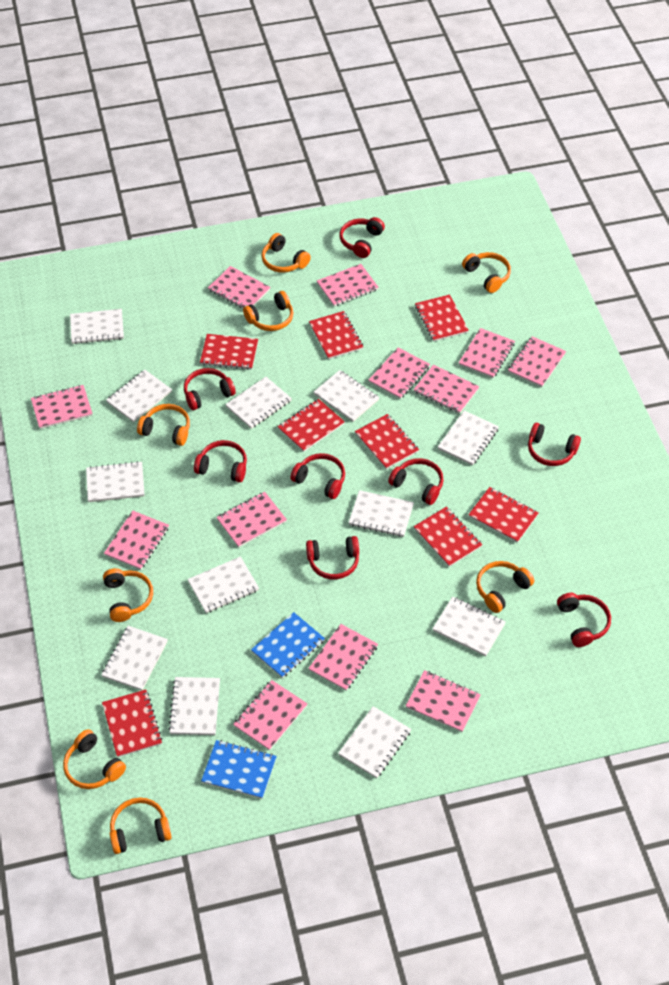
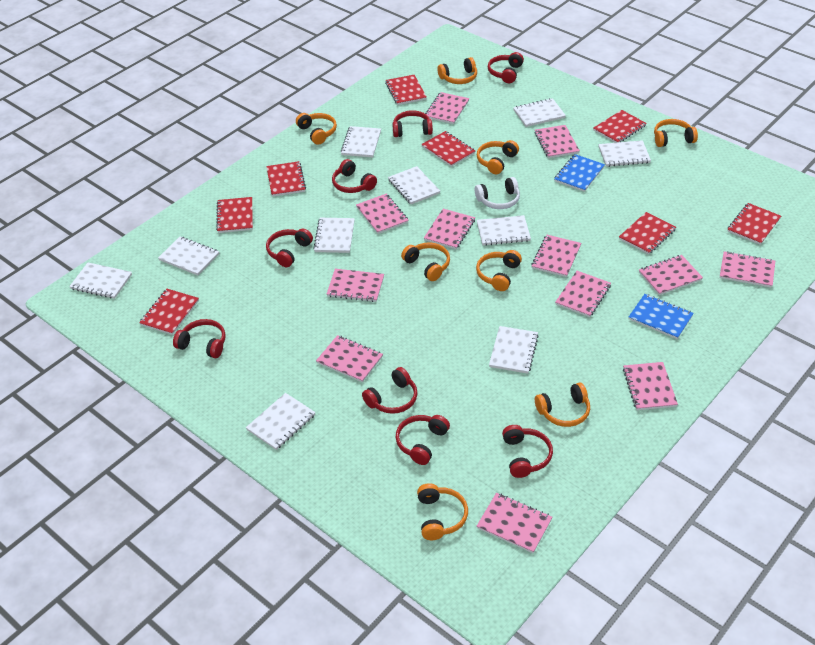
white headphones: none = 0 -> [475,177,520,209] = 1
white notebook: [70,309,124,344] [86,461,144,502] [101,626,168,691] [106,370,172,422] [168,677,220,735] [188,556,259,613] [225,377,292,429] [314,370,380,422] [338,706,411,778] [349,490,414,537] [432,596,506,656] [438,411,499,465] = 12 -> [69,263,132,299] [158,237,219,275] [246,393,315,450] [313,218,355,253] [341,126,381,158] [388,166,440,204] [477,215,531,246] [489,326,539,374] [513,98,566,127] [599,140,651,167] = 10

